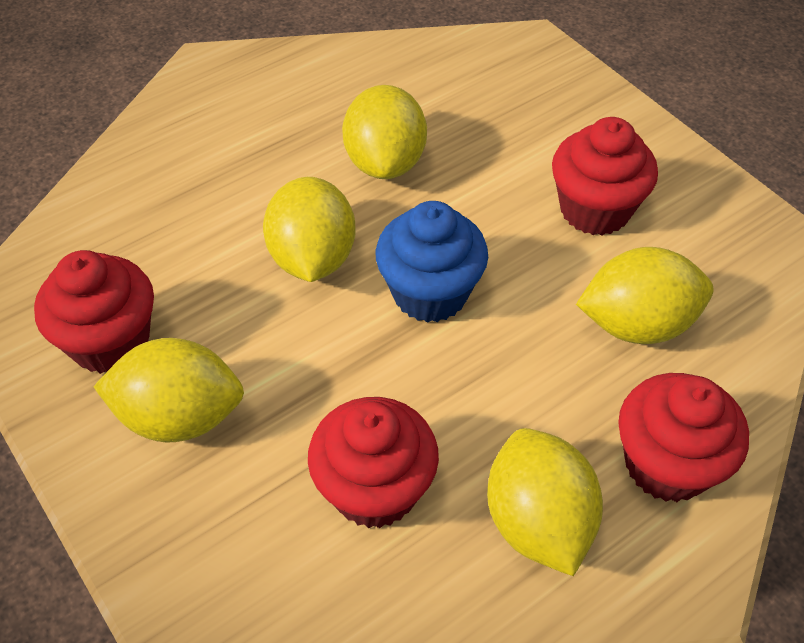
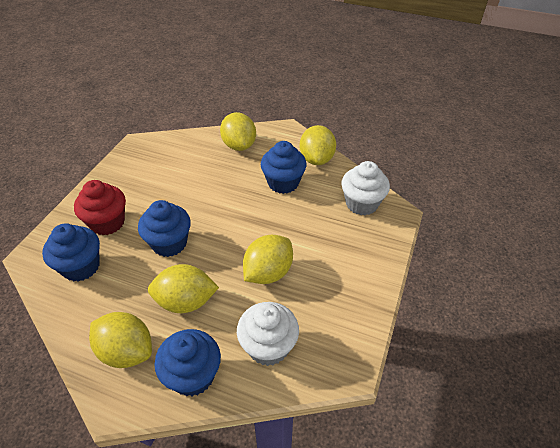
blue cupcake: [376,201,488,323] = 1 -> [42,223,100,282] [138,200,191,257] [154,329,221,396] [261,141,307,194] = 4
red cupcake: [34,250,154,374] [308,397,439,528] [552,117,658,236] [618,373,749,502] = 4 -> [74,180,126,235] = 1
white cupcake: none = 0 -> [237,302,299,366] [341,161,390,215] = 2

